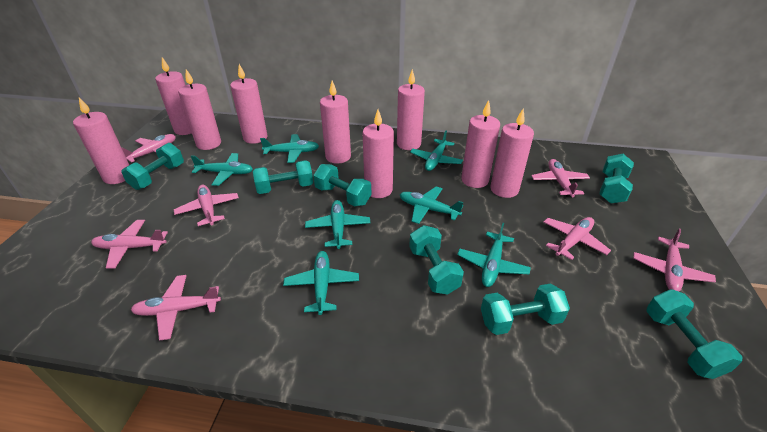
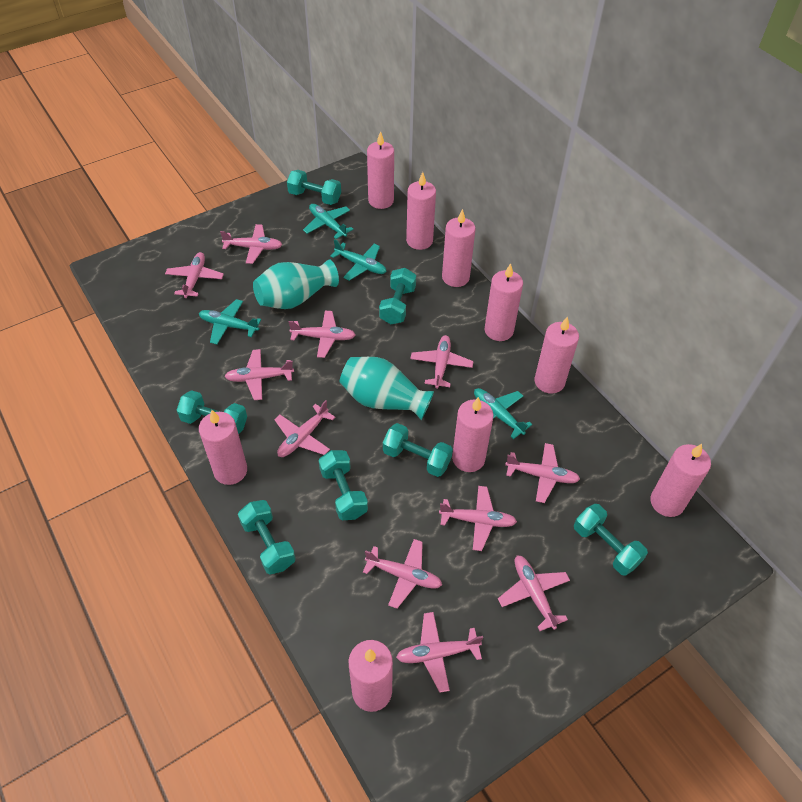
pink plane: [91,220,168,269] [122,134,176,163] [131,275,221,341] [174,185,239,226] [531,159,590,197] [544,217,611,260] [633,228,716,292] = 7 -> [165,252,224,298] [220,224,282,264] [224,349,294,400] [274,400,335,457] [288,311,356,358] [363,539,442,609] [396,612,483,693] [410,335,473,389] [439,486,517,551] [498,555,570,631] [505,443,580,503] = 11
turquoise plane: [191,153,253,186] [260,134,319,163] [283,251,359,315] [305,200,371,249] [400,186,464,224] [410,131,463,171] [457,223,531,287] = 7 -> [199,299,261,344] [303,204,353,239] [330,239,387,281] [474,388,532,439] = 4
turquoise vase: none = 0 -> [253,259,339,309] [340,357,434,420] = 2

